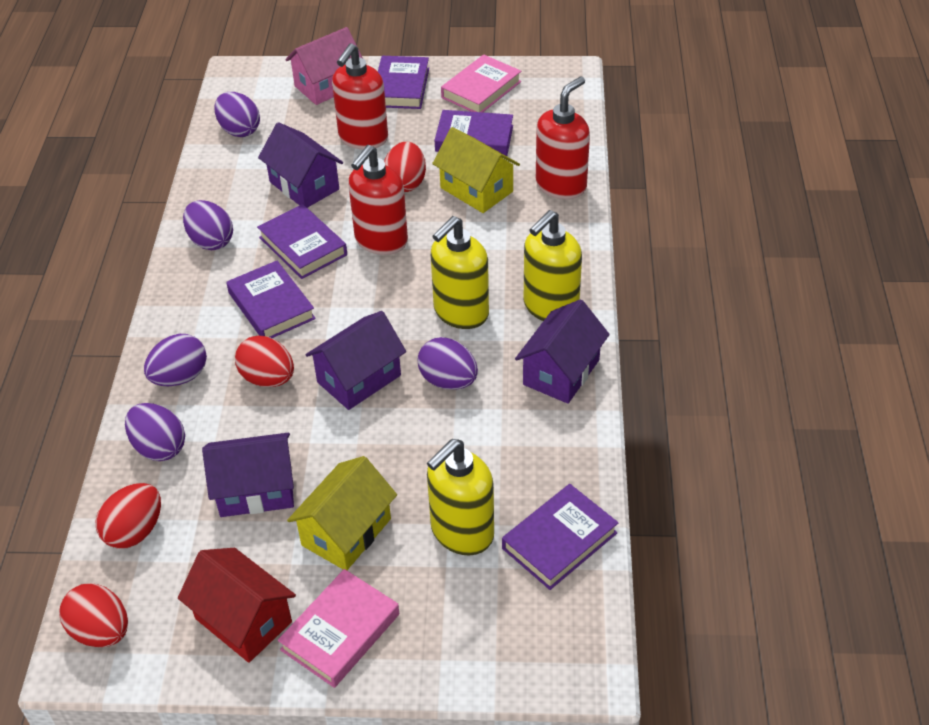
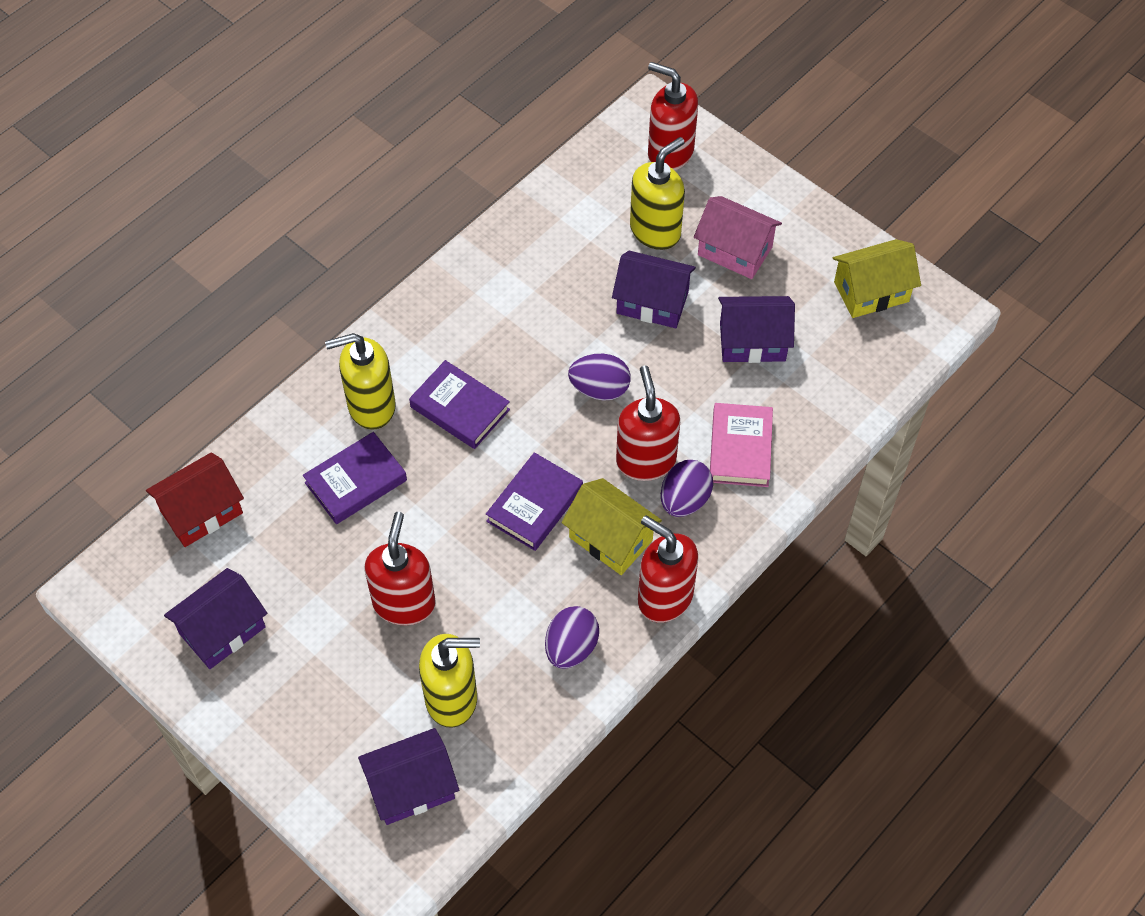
pink book: [278,569,399,688] [441,55,521,112] = 2 -> [710,403,773,487] = 1
purple book: [226,261,316,338] [257,204,347,279] [378,56,429,109] [435,110,513,156] [502,484,618,590] = 5 -> [303,432,407,524] [409,360,510,449] [486,452,583,551] = 3
purple egg: [125,403,185,461] [144,334,207,386] [183,200,233,250] [214,92,260,137] [418,337,478,390] = 5 -> [545,606,599,669] [568,354,631,401] [661,460,713,517] = 3
red egg: [59,583,128,647] [96,483,161,549] [235,336,294,387] [384,142,426,192] = 4 -> none = 0
red soap dispenser: [332,43,388,149] [348,145,408,255] [536,77,590,199] = 3 -> [364,512,435,625] [616,366,680,481] [638,515,698,623] [648,62,698,170] = 4

